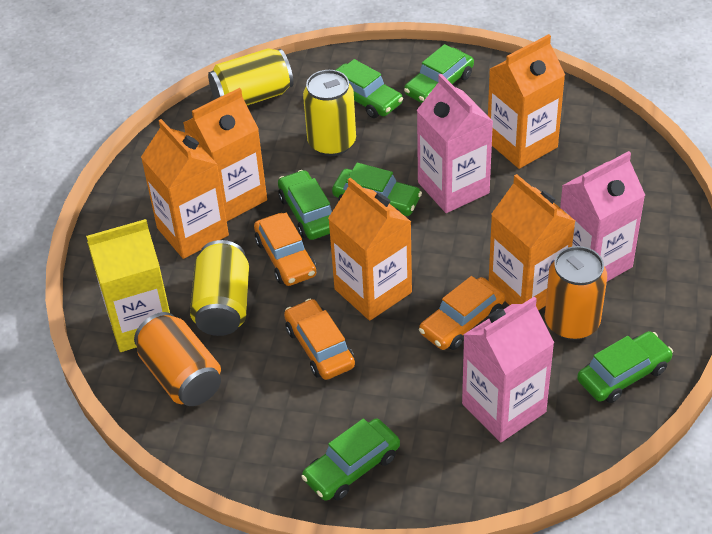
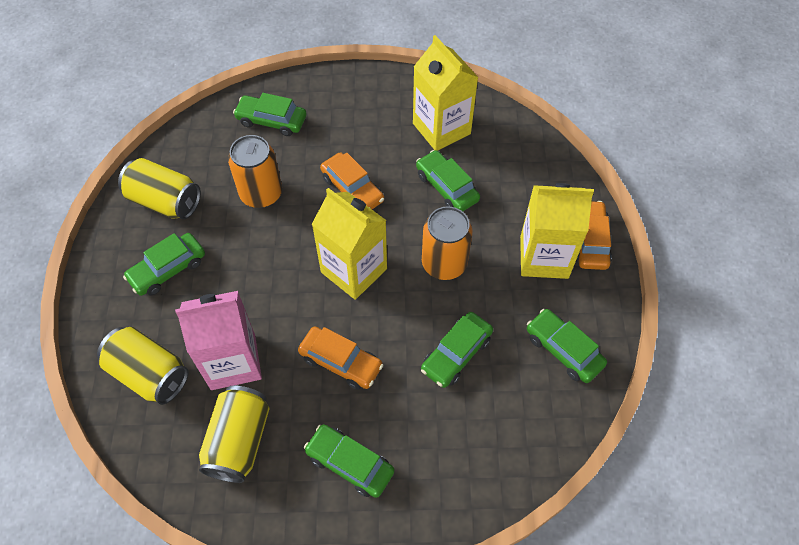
orange carton: [141,119,229,259] [183,88,267,221] [328,177,412,321] [488,34,565,169] [489,174,575,310] = 5 -> none = 0
pink carton: [417,74,493,213] [462,297,554,442] [560,151,645,281] = 3 -> [175,291,262,390] = 1
yellow carton: [86,219,170,352] = 1 -> [312,188,387,300] [413,35,479,151] [520,183,594,279] = 3

